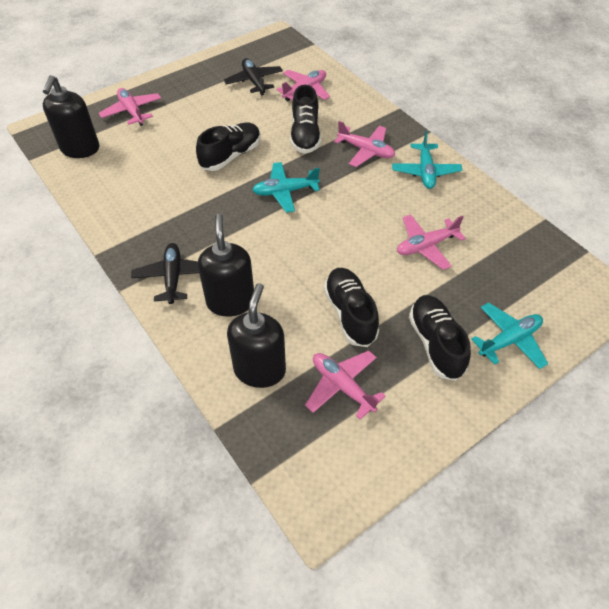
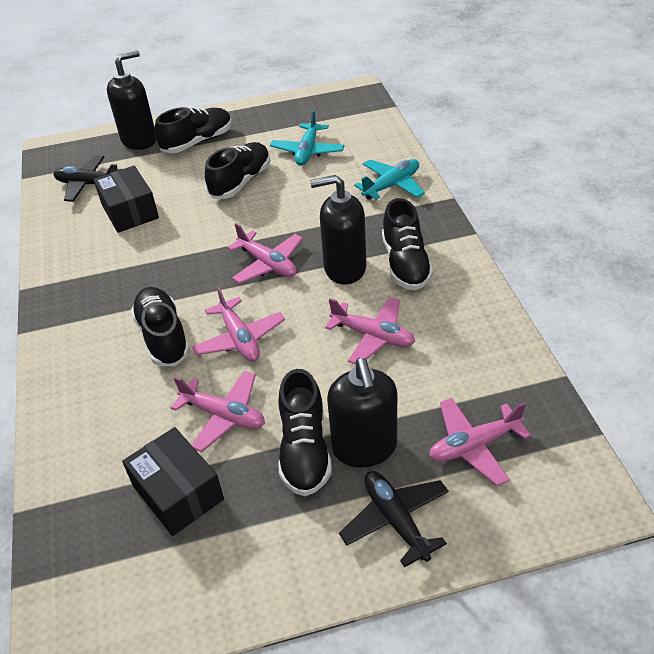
black box: none = 0 -> [93,166,159,233] [122,427,224,536] = 2
black shoe: [196,123,261,171] [290,85,321,154] [324,268,379,347] [409,295,471,381] = 4 -> [131,287,190,366] [155,107,232,153] [205,142,270,199] [278,369,332,496] [382,198,433,290] = 5
turquoise plane: [252,162,320,213] [392,131,462,189] [471,302,548,369] = 3 -> [270,109,345,166] [354,159,425,200] = 2

